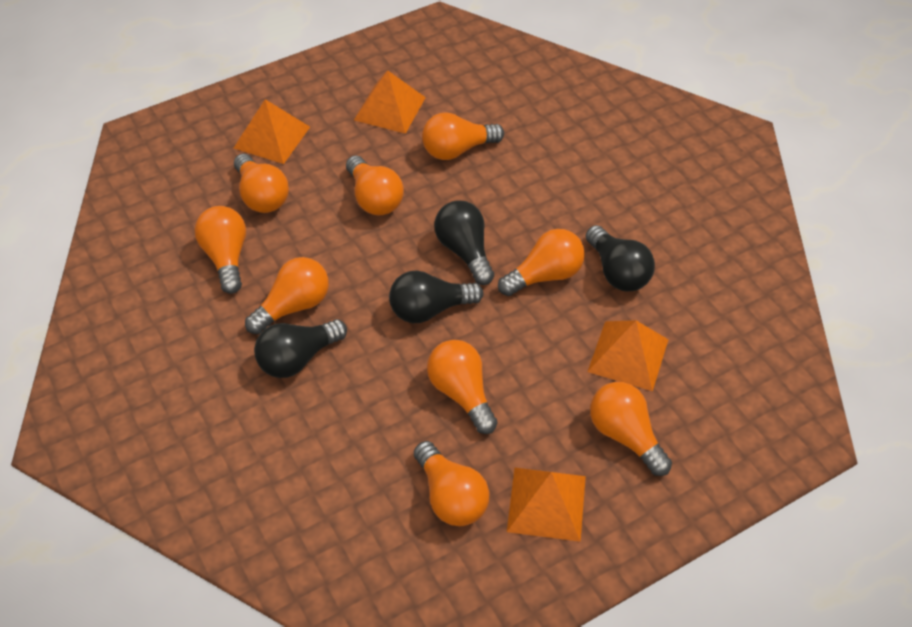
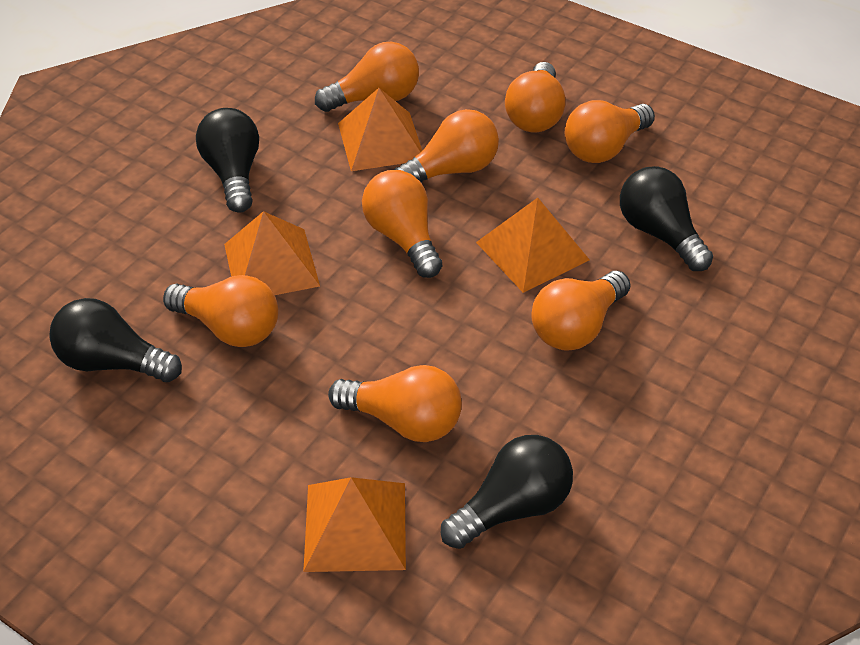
orange light bulb: [194,206,246,294] [234,154,289,213] [245,257,329,334] [346,155,404,215] [414,441,489,526] [422,112,504,160] [427,340,498,434] [498,229,585,296] [590,382,672,476] = 9 -> [163,275,278,347] [315,42,419,112] [328,365,462,442] [362,170,443,278] [394,109,499,183] [505,62,566,133] [531,271,631,351] [565,100,655,163] = 8

